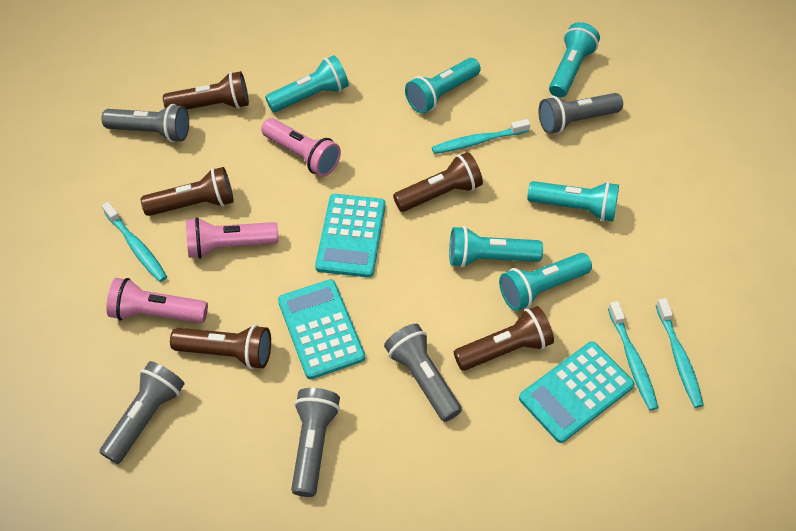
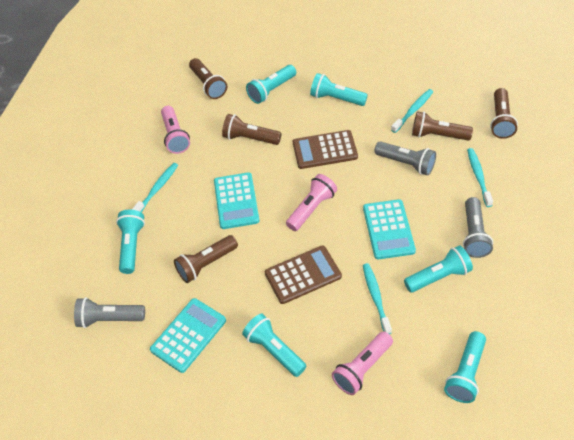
brown calculator: none = 0 -> [265,246,342,304] [293,130,358,169] = 2
grey flashlight: [99,361,185,464] [102,104,189,142] [291,388,340,497] [384,324,462,422] [538,93,623,134] = 5 -> [74,297,145,328] [374,141,436,175] [463,197,493,258] = 3

